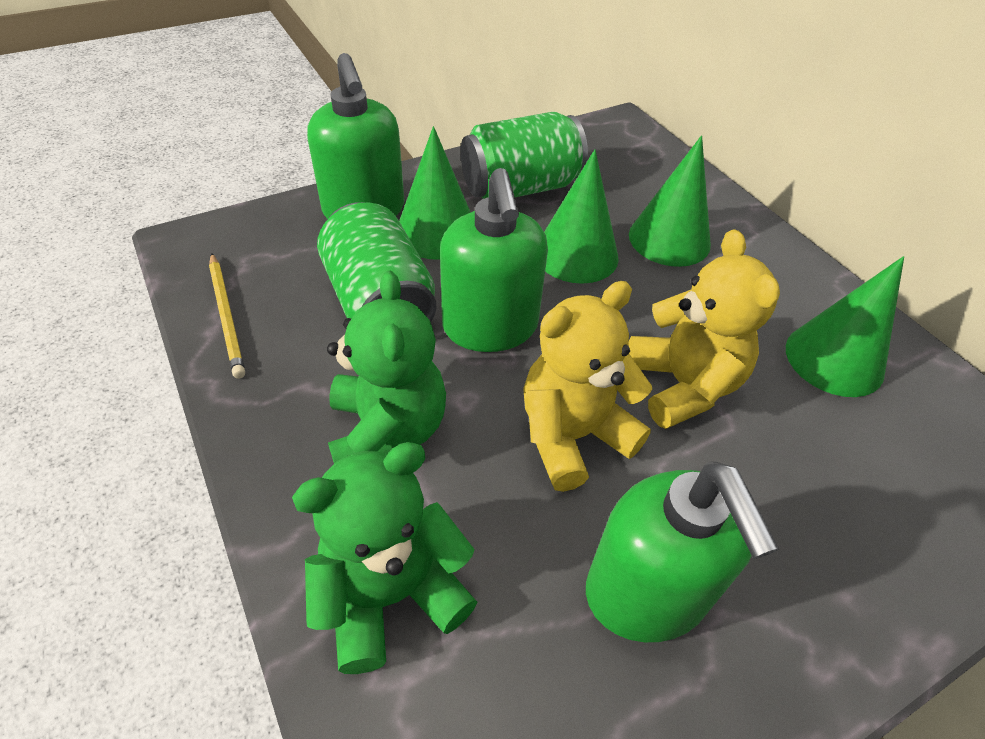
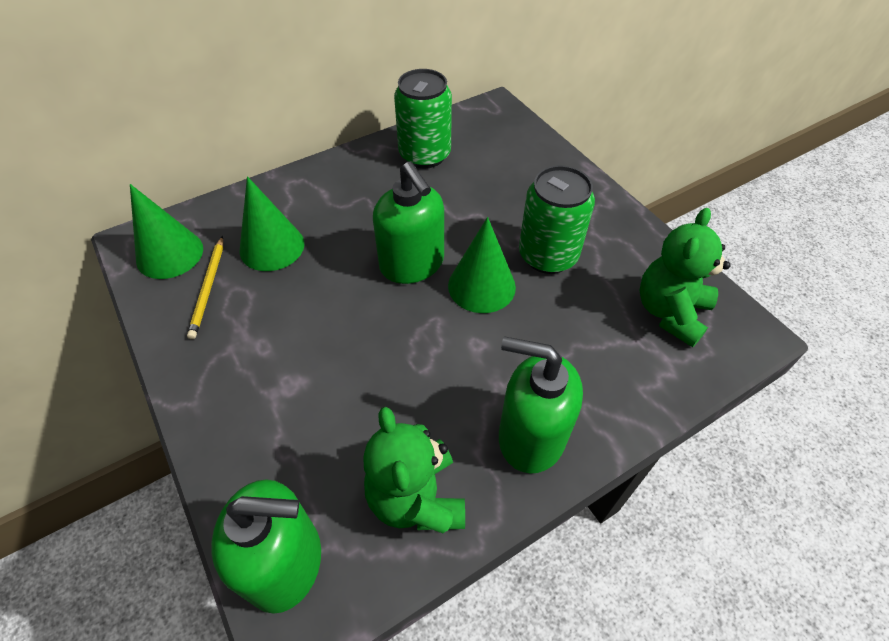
green cone: [399,126,471,260] [544,149,619,284] [629,136,711,267] [786,256,904,397] = 4 -> [130,184,203,279] [240,176,304,271] [448,217,516,313] = 3
yellow teddy bear: [523,281,652,492] [628,229,780,429] = 2 -> none = 0

